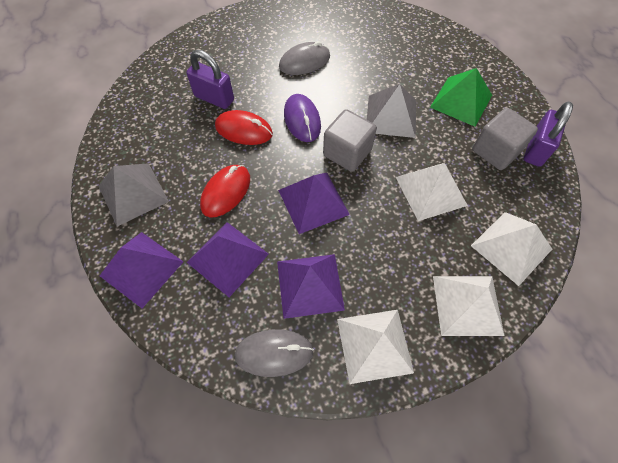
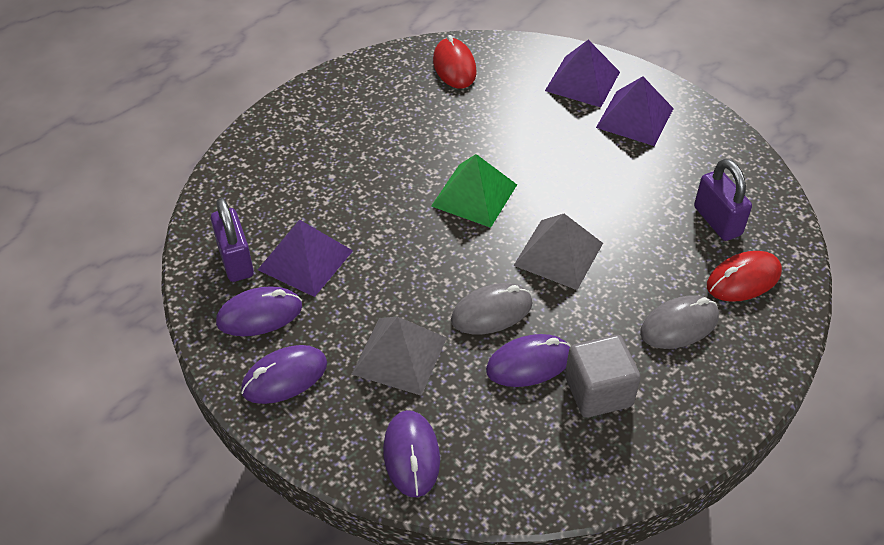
grey cube: [323,109,377,172] [472,108,538,170] = 2 -> [565,335,641,418] = 1
purple mouse: [284,94,321,142] = 1 -> [216,287,302,336] [241,345,327,404] [383,410,440,497] [486,334,571,387] = 4
purple pyramid: [100,232,183,308] [187,222,269,297] [277,254,345,319] [278,173,350,234] = 4 -> [258,219,353,297] [545,40,620,107] [596,76,674,146] = 3
white pyramid: [337,310,414,384] [396,163,468,221] [433,276,505,336] [471,212,552,286] = 4 -> none = 0

